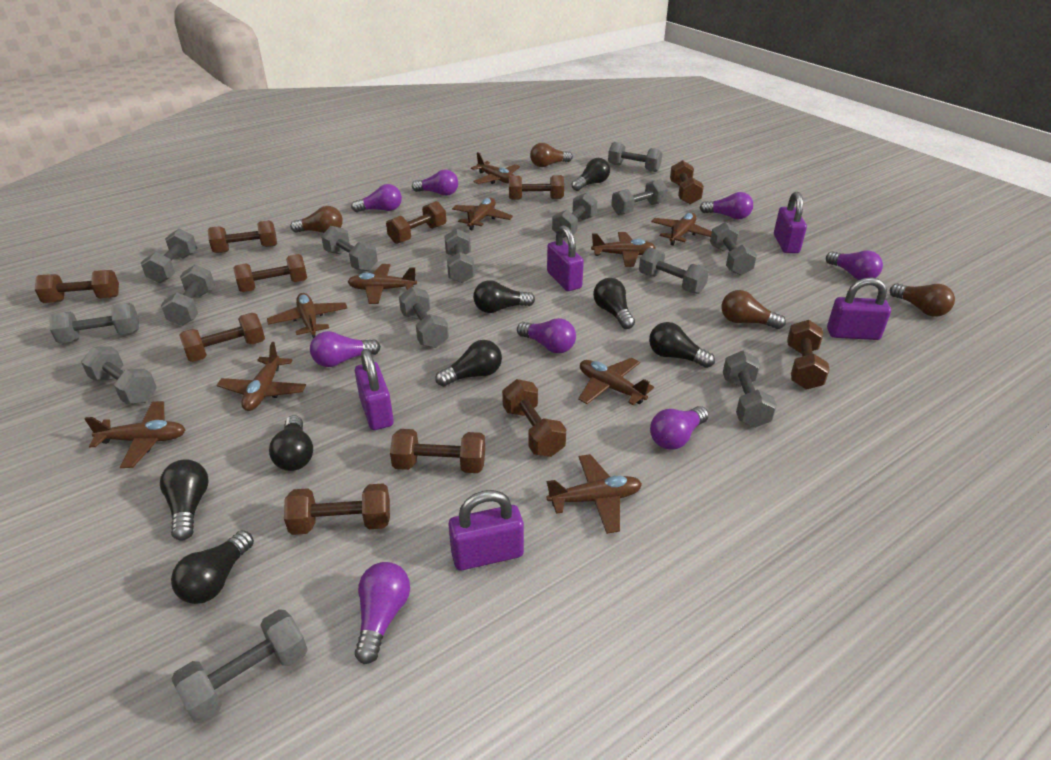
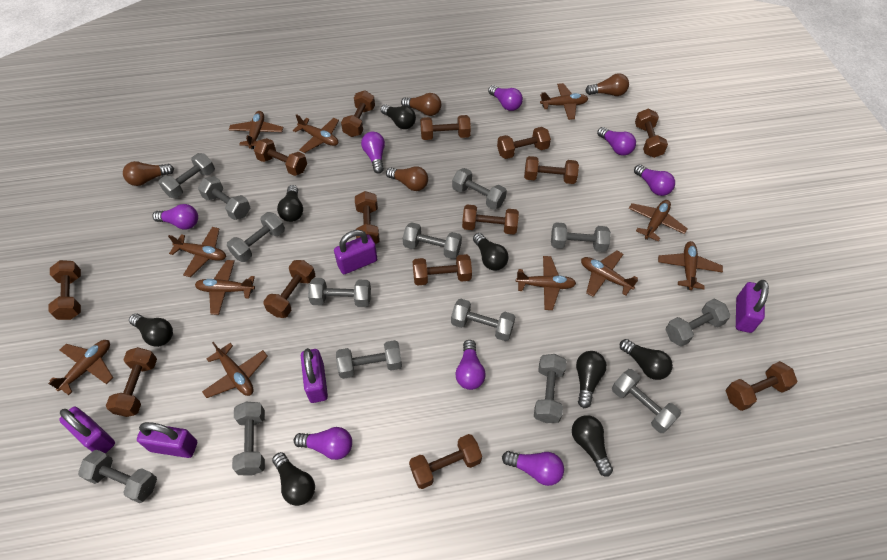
brown dumbbell: [35,270,119,303] [179,313,265,362] [208,220,277,253] [233,254,307,292] [284,484,390,535] [386,201,446,244] [390,429,485,473] [502,379,566,457] [509,175,564,200] [670,160,704,204] [787,320,829,390] = 11 -> [48,260,81,320] [106,347,157,417] [254,138,307,176] [263,260,315,318] [341,90,375,137] [355,191,380,244] [409,434,482,489] [412,254,472,286] [420,115,471,140] [462,205,519,234] [497,127,551,159] [524,156,579,184] [635,109,668,158] [726,361,797,411] = 14
brown plane: [85,401,185,468] [217,342,306,411] [267,293,347,338] [348,264,417,304] [452,198,513,230] [471,152,520,184] [546,454,642,534] [578,358,654,405] [591,232,656,267] [651,213,712,246] = 10 -> [48,340,113,395] [168,227,226,277] [195,260,255,315] [202,342,268,398] [229,111,283,149] [293,114,339,153] [516,256,576,310] [540,83,588,120] [581,250,638,297] [629,200,688,242] [658,241,723,290] = 11

